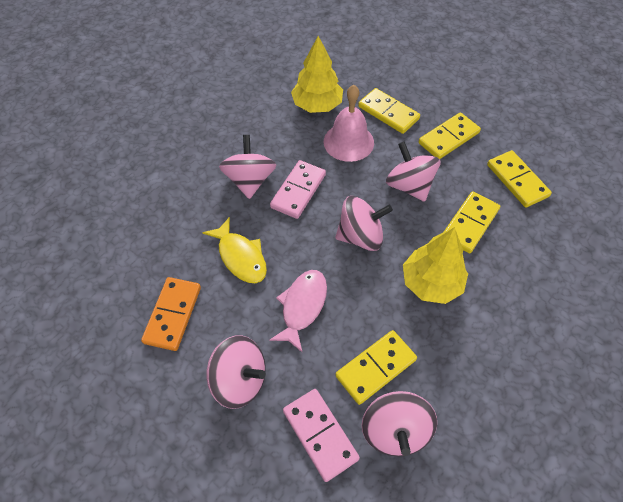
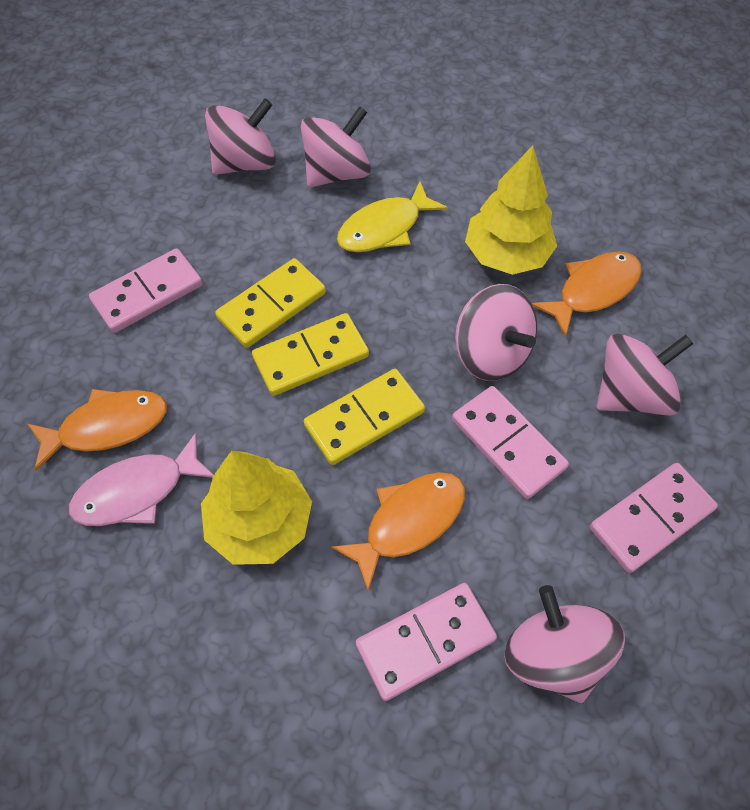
orange domino: [141,277,201,351] = 1 -> none = 0
orange fish: none = 0 -> [28,389,167,471] [331,472,465,591] [531,251,642,338] = 3
pink bell: [324,85,374,162] = 1 -> none = 0
pink domino: [270,160,326,219] [283,389,360,482] = 2 -> [89,248,203,333] [355,583,497,701] [452,386,569,499] [590,463,718,573] = 4
yellow domino: [335,330,417,405] [358,88,420,134] [419,112,481,159] [444,192,500,253] [487,150,552,208] = 5 -> [215,258,326,348] [252,313,369,396] [304,369,425,465] = 3

